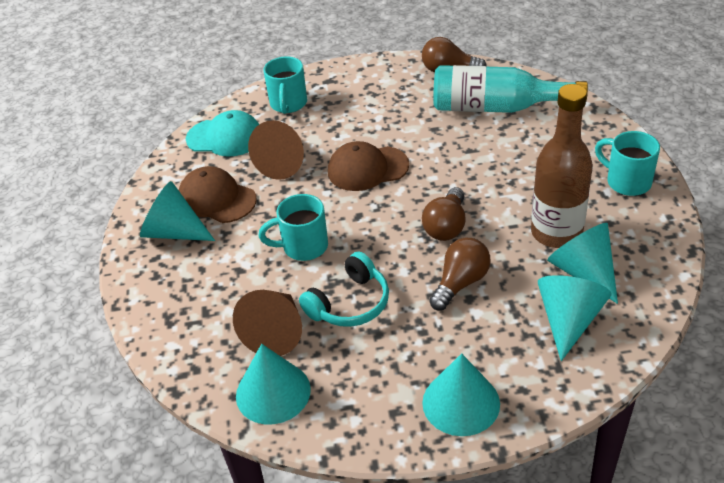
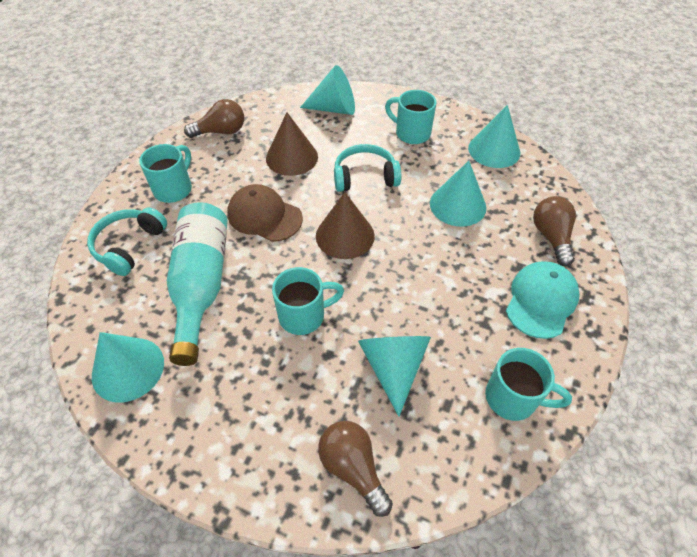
brown bottle: [531,84,593,248] = 1 -> none = 0
brown cap: [179,166,257,223] [328,141,409,191] = 2 -> [227,184,303,242] = 1
turquoise headphones: [299,252,389,327] = 1 -> [87,207,167,276] [334,144,401,192] = 2
turquoise mug: [258,194,328,261] [264,57,307,114] [595,131,660,196] = 3 -> [139,144,192,203] [272,267,344,335] [385,90,436,144] [485,348,572,421] = 4

